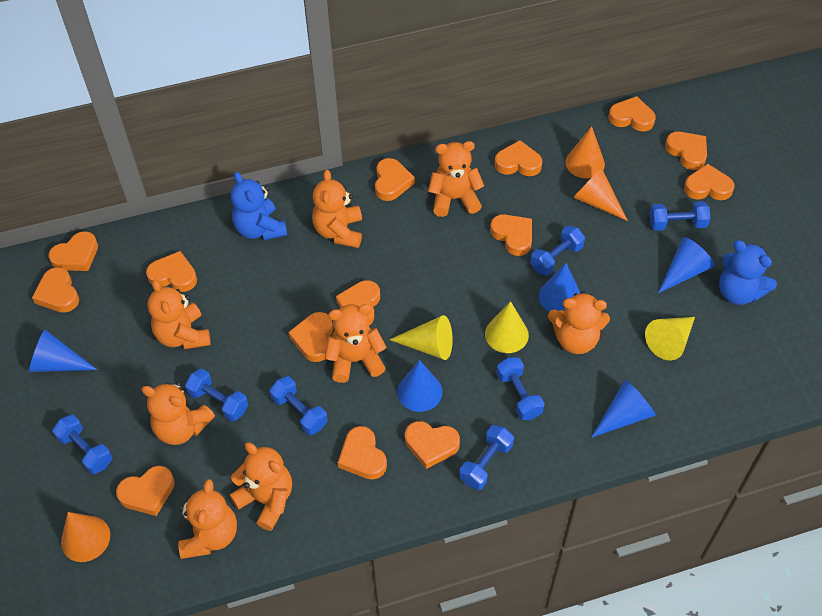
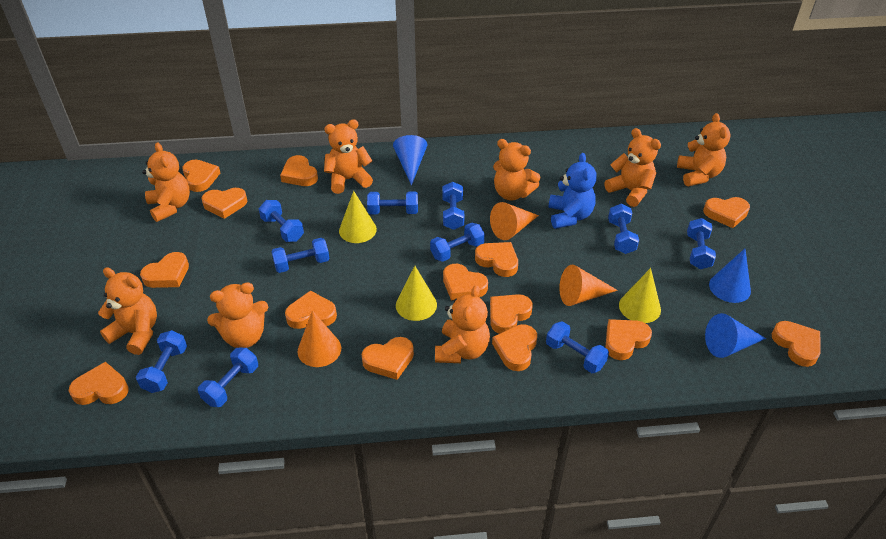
blue cone: [29,330,97,372] [397,360,442,412] [539,263,580,312] [592,380,656,437] [658,237,715,293] = 5 -> [393,135,427,185] [705,313,766,358] [709,249,751,303] = 3
blue dumbbell: [52,415,113,474] [185,369,248,422] [270,376,328,435] [459,425,514,490] [496,357,545,420] [530,225,585,276] [649,202,711,231] = 7 -> [136,330,187,393] [198,347,258,407] [259,200,304,242] [271,238,329,273] [367,191,418,214] [430,223,485,262] [442,182,464,230] [546,321,609,373] [608,204,639,254] [687,218,716,269] = 10
blue teddy bear: [231,172,287,240] [719,240,777,305] = 2 -> [548,153,597,229] = 1

